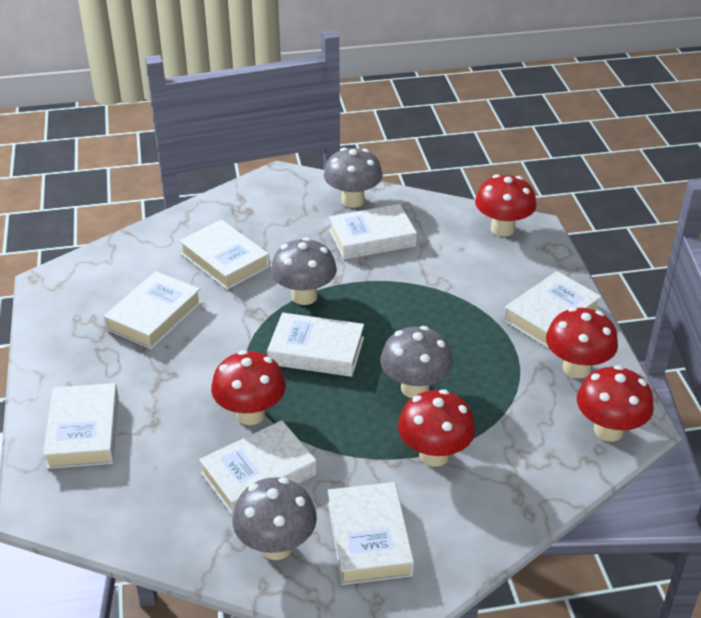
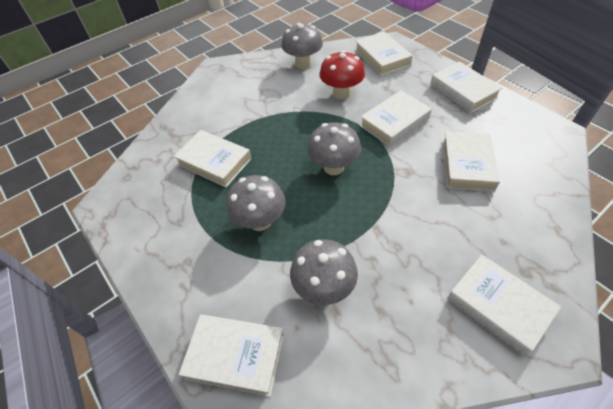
red mushroom: [211,350,286,425] [398,389,476,467] [475,174,536,237] [546,307,618,378] [577,365,654,442] = 5 -> [319,50,365,99] = 1
white book: [43,383,119,469] [104,271,202,349] [179,220,270,290] [199,420,317,516] [267,313,364,377] [328,482,414,585] [329,204,417,260] [503,271,602,348] = 8 -> [173,130,251,188] [179,314,284,397] [355,31,413,76] [360,90,432,147] [430,61,502,113] [442,131,500,192] [447,255,561,357] = 7

